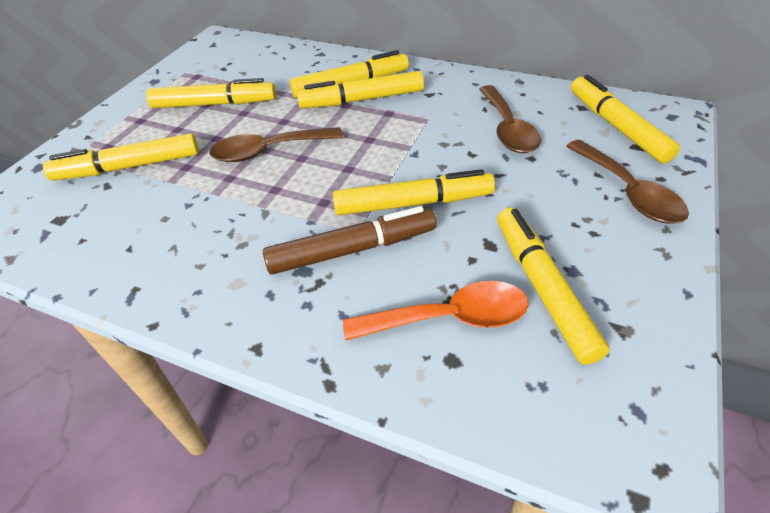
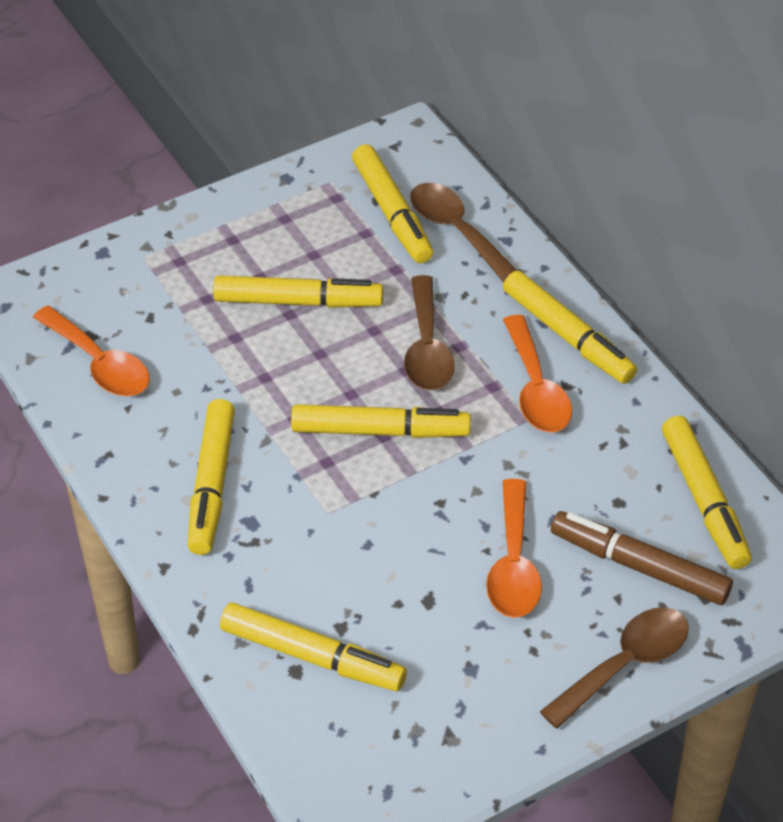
orange spoon: [343,281,529,341] = 1 -> [33,306,150,396] [486,479,542,618] [503,315,572,432] = 3

